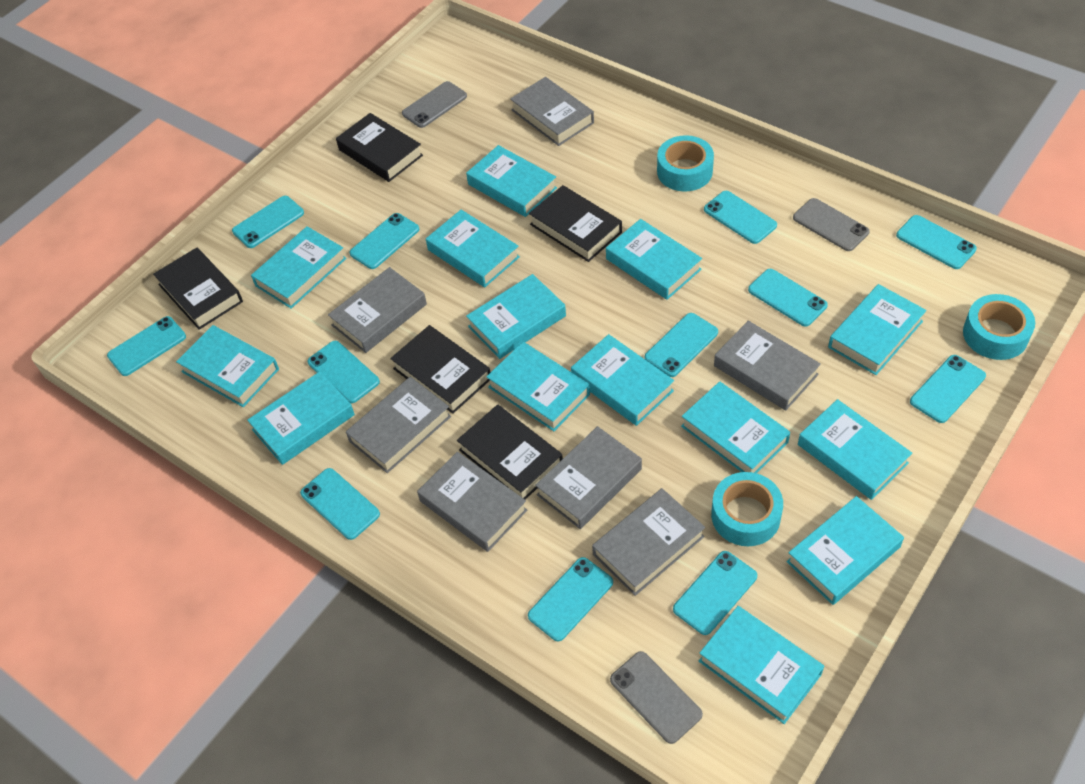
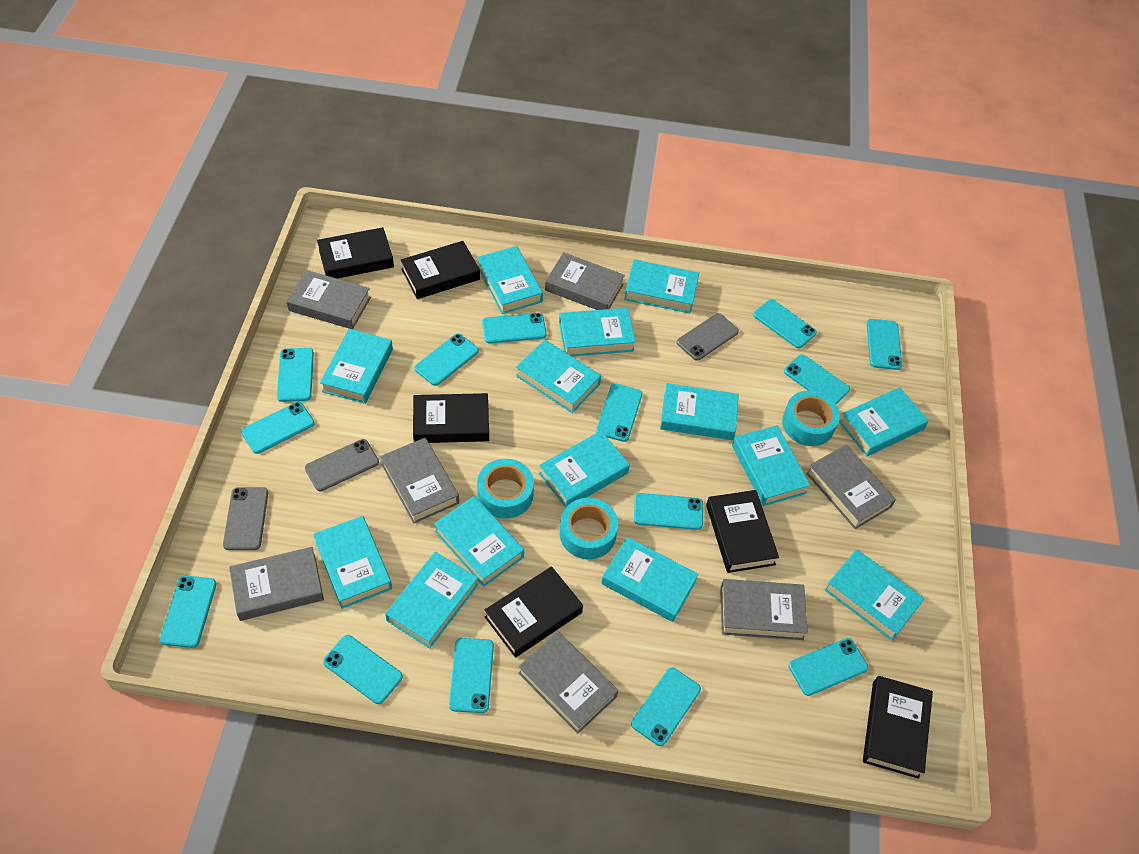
black book: [153,248,243,330] [336,113,423,182] [390,325,491,414] [457,404,563,499] [529,185,622,262] = 5 -> [317,227,394,279] [401,241,480,299] [413,393,489,443] [485,566,583,658] [706,490,779,573] [863,676,933,779] = 6
turquoise phone: [107,316,186,376] [232,196,304,248] [300,468,380,540] [308,341,380,403] [349,213,419,269] [528,557,613,642] [645,313,718,377] [673,551,757,635] [704,191,777,244] [748,269,828,327] [896,215,977,269] [910,355,986,423] = 12 -> [160,576,217,648] [241,402,314,454] [277,348,314,402] [323,635,403,704] [414,334,479,386] [449,638,494,713] [482,313,547,344] [596,384,643,442] [631,668,701,746] [634,493,703,530] [753,299,817,348] [784,354,850,404] [789,638,868,696] [867,319,902,370] = 14

